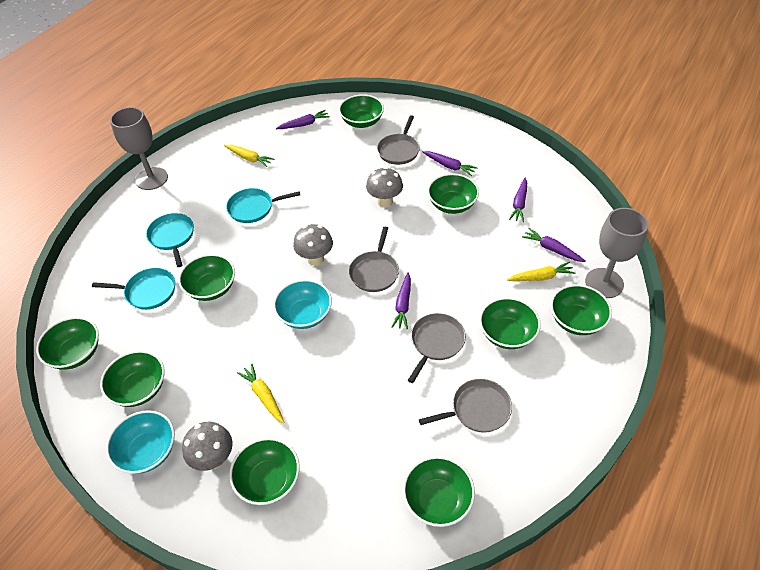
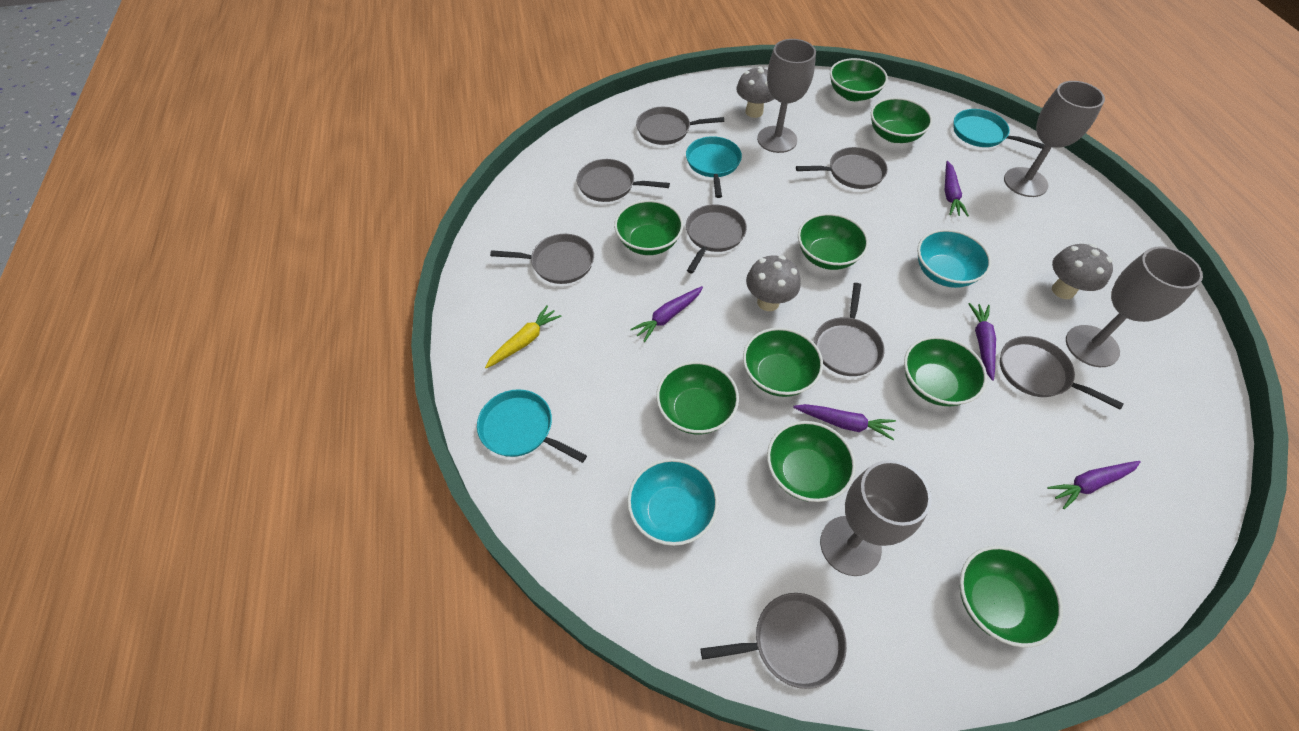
grey goblet: [110,107,168,190] [585,208,648,298] = 2 -> [757,39,816,153] [820,460,932,576] [1004,81,1105,197] [1066,246,1203,367] = 4
grey pan: [349,227,399,292] [377,115,420,165] [408,313,466,383] [419,379,512,433] = 4 -> [490,234,594,284] [577,159,670,202] [636,107,724,145] [686,204,747,273] [701,593,847,689] [796,147,888,189] [814,283,885,376] [1000,336,1124,410] = 8
yellow carrot: [224,145,274,167] [237,364,285,424] [507,262,575,281] = 3 -> [485,305,561,368] = 1

